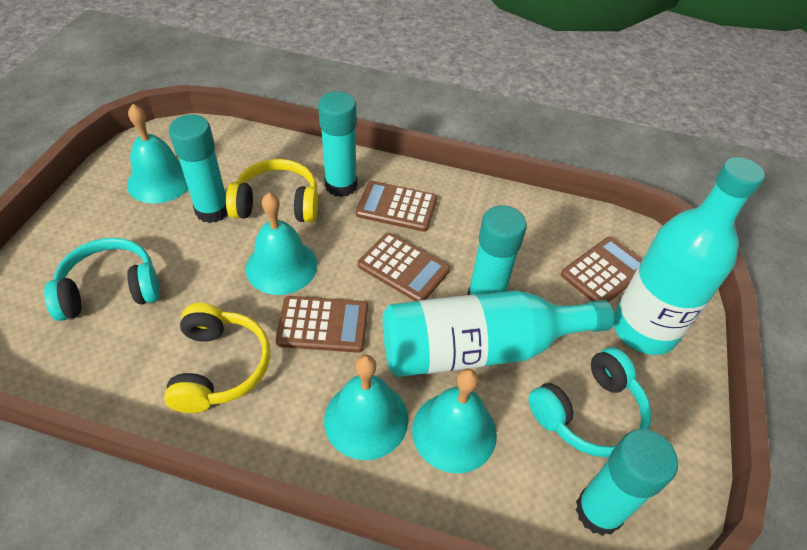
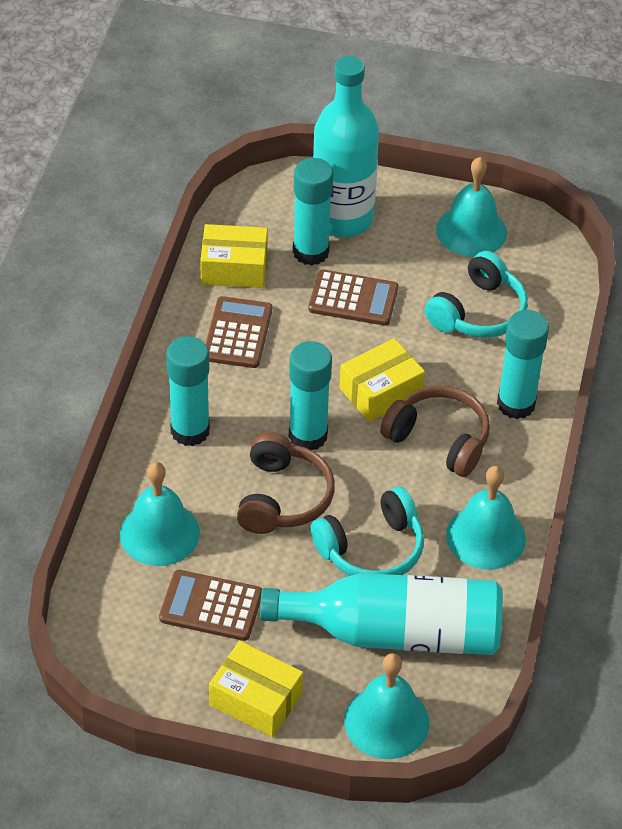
brown calculator: [275,296,368,353] [356,181,437,232] [358,233,450,301] [561,237,642,302] = 4 -> [159,570,262,641] [206,296,272,368] [308,269,398,326] = 3
brown headphones: none = 0 -> [237,432,335,534] [380,385,490,477] = 2
yellow box: none = 0 -> [200,224,268,288] [209,641,303,737] [339,338,425,422] = 3
yellow headphones: [164,303,270,413] [226,159,318,223] = 2 -> none = 0

